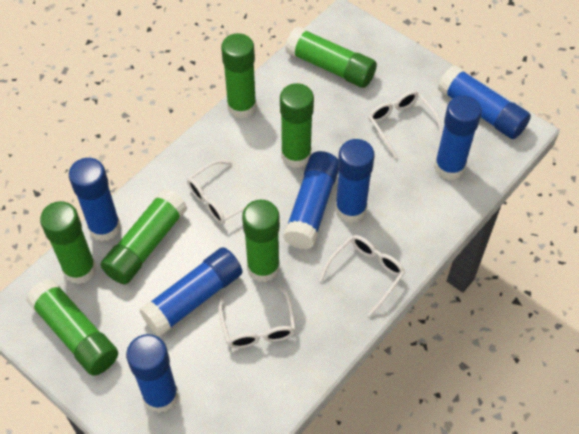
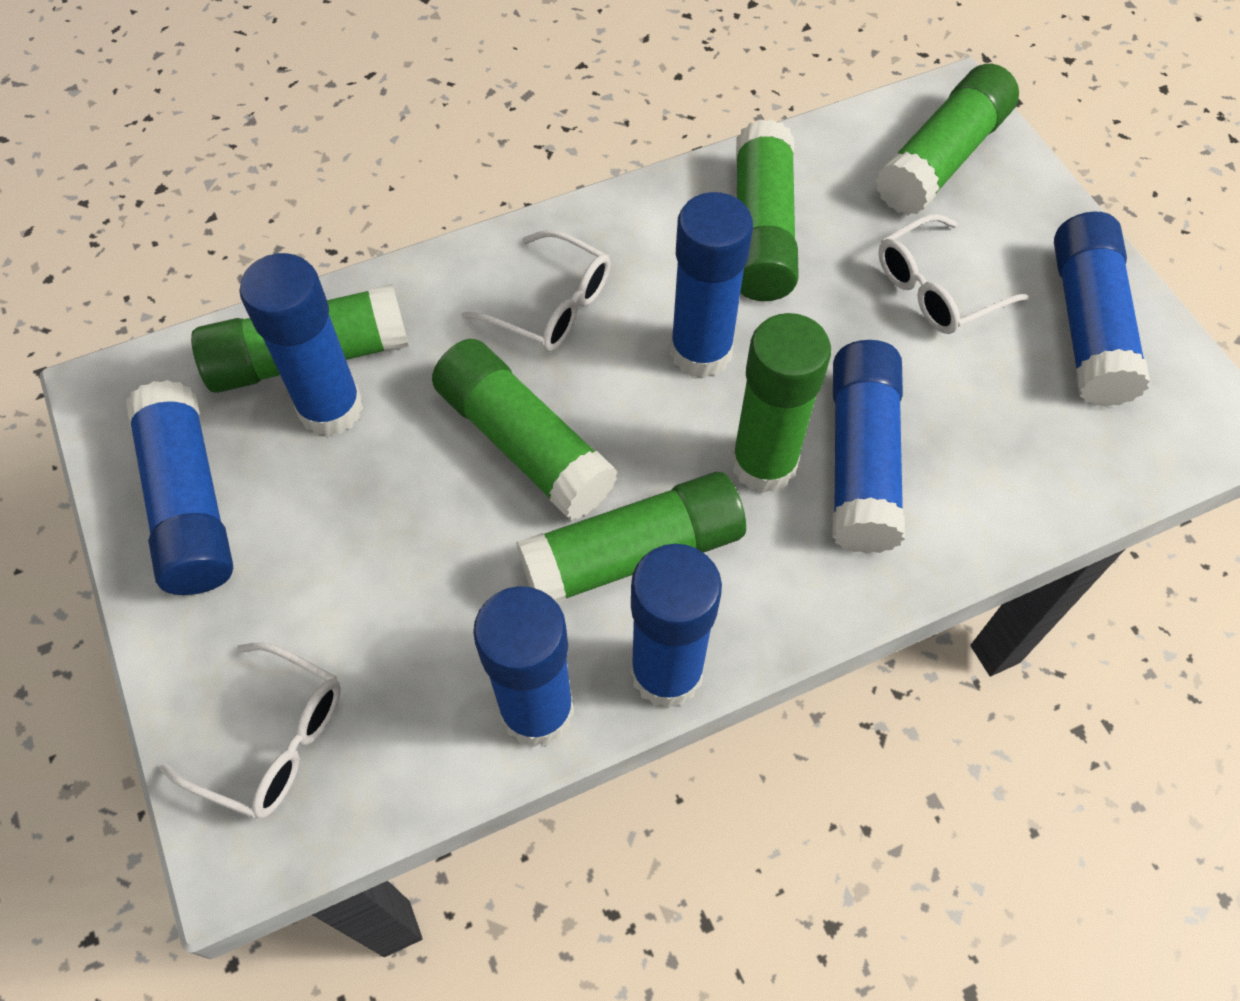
green glue stick: [26,278,118,376] [40,201,96,284] [101,189,187,285] [221,33,257,119] [242,200,280,282] [280,83,314,168] [285,26,377,88] = 7 -> [191,284,409,393] [432,339,618,520] [516,472,746,603] [731,313,831,493] [736,119,799,301] [875,64,1019,215] = 6
white glasses: [187,160,266,224] [218,287,296,348] [319,235,405,317] [368,91,443,159] = 4 -> [159,643,341,819] [462,230,611,352] [879,214,1028,334] = 3

